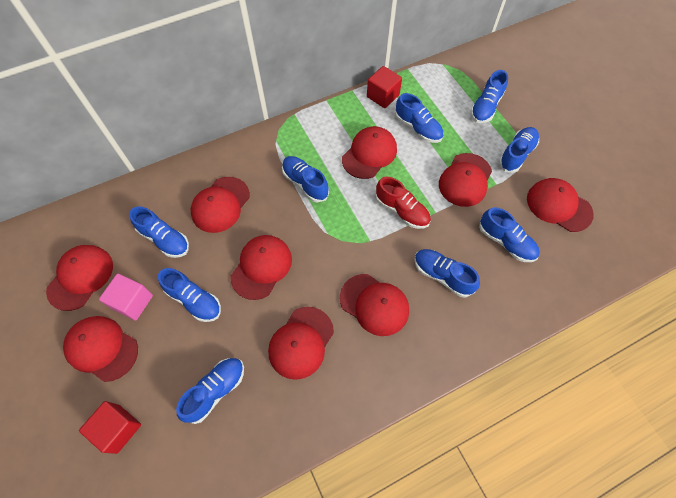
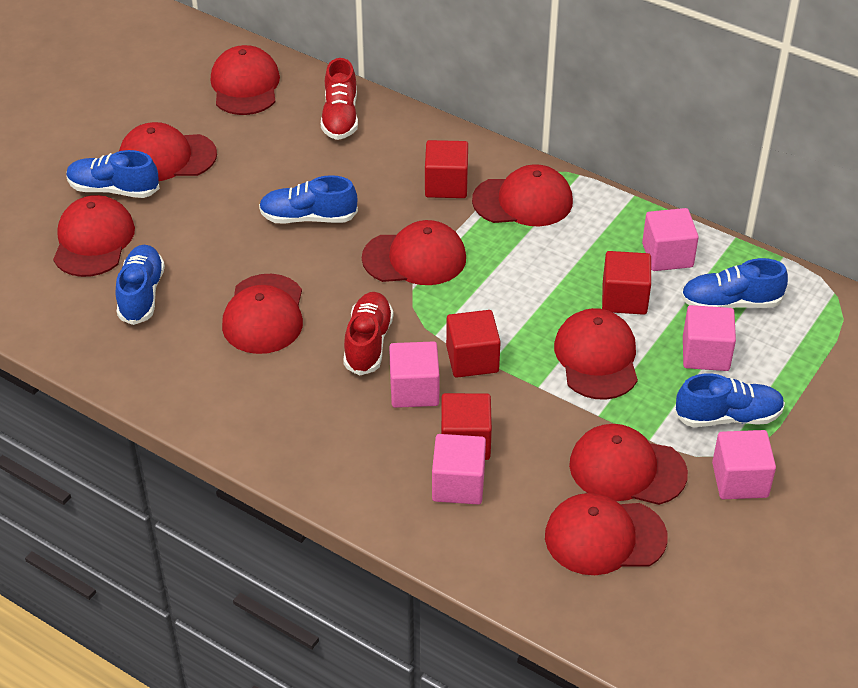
blue shoe: [129,206,189,258] [158,268,221,322] [176,358,244,424] [282,156,329,203] [395,93,443,143] [414,249,480,297] [471,70,508,123] [479,207,540,262] [499,127,539,173] = 9 -> [66,150,160,198] [116,245,165,325] [259,175,358,224] [674,374,785,427] [681,258,788,308] = 5
pink cube: [99,274,153,321] = 1 -> [389,341,440,408] [432,434,486,505] [642,208,699,271] [683,305,736,371] [712,430,776,499] = 5
red cube: [79,401,141,454] [367,66,402,108] = 2 -> [425,140,468,198] [441,393,492,460] [446,310,501,378] [602,251,651,315] = 4
red shoe: [375,177,431,229] = 1 -> [321,58,358,140] [343,292,393,376] = 2

